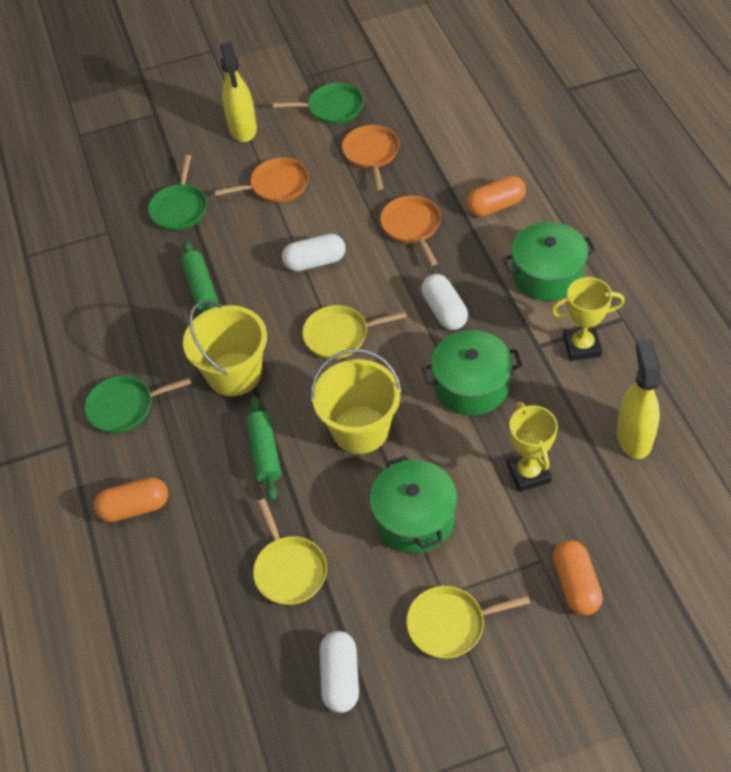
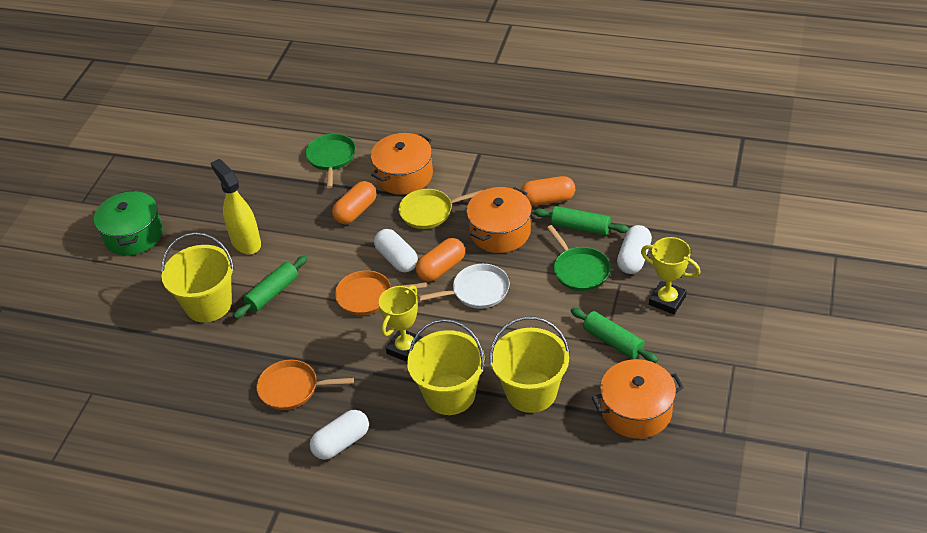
green pan: [84,376,191,433] [148,155,207,231] [273,83,364,124] = 3 -> [305,134,356,188] [547,225,611,291] = 2
green pot: [370,456,457,553] [422,330,522,415] [502,222,596,301] = 3 -> [94,190,163,256] = 1
green rolling pin: [181,241,218,312] [246,396,281,501] = 2 -> [233,255,307,319] [533,206,629,235] [571,308,658,363] = 3
orange pan: [214,158,309,203] [342,125,399,190] [380,195,441,266] = 3 -> [256,360,354,410] [335,270,427,315] = 2
orange pot: none = 0 -> [371,133,433,195] [466,187,532,253] [592,359,684,439] = 3
white pan: none = 0 -> [418,264,510,309] = 1
yellow bucket: [183,301,267,396] [311,349,402,454] = 2 -> [161,232,234,322] [407,319,485,415] [490,316,570,413] = 3
yellow pan: [253,499,327,605] [302,305,407,359] [406,586,530,659] = 3 -> [399,189,483,229] = 1
yellow spray bottle: [220,42,257,142] [616,339,661,459] = 2 -> [211,159,261,254] = 1

